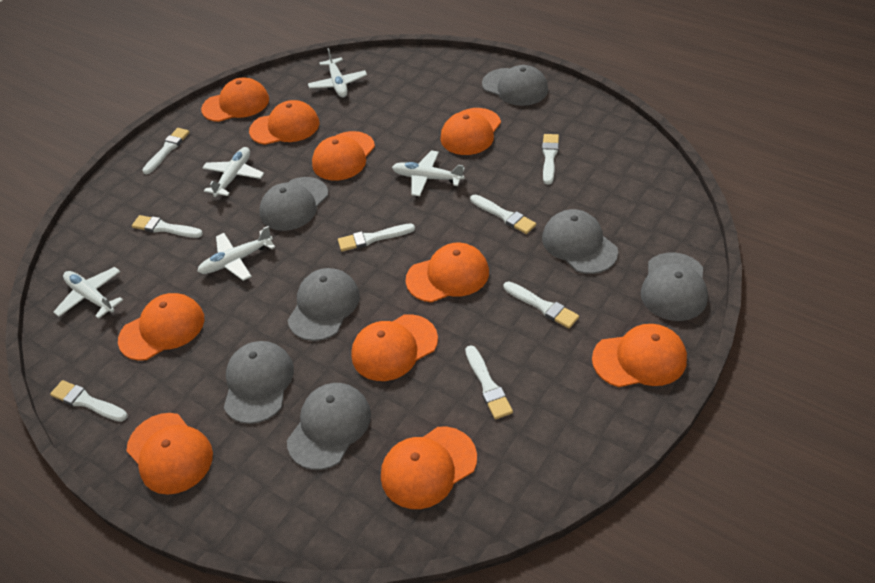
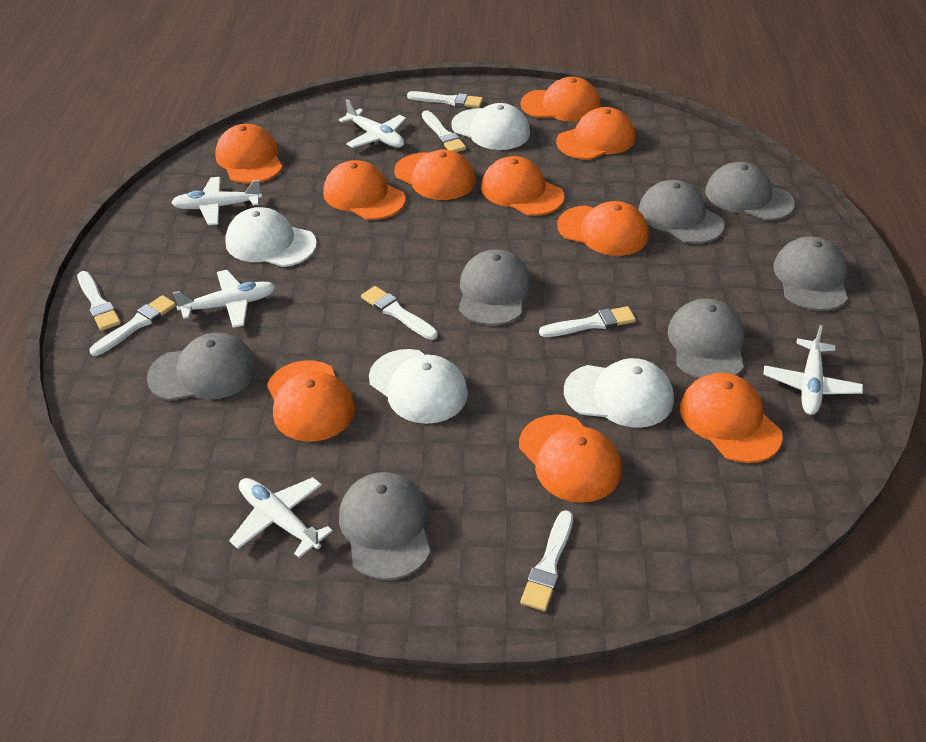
white brush: [50,380,127,422] [132,215,203,238] [143,128,190,174] [338,223,415,251] [465,345,513,419] [470,194,536,234] [504,282,579,328] [542,134,559,185] = 8 -> [77,271,121,331] [90,295,176,356] [361,286,438,340] [407,91,483,108] [422,110,466,152] [521,510,573,611] [539,306,636,337] = 7
white cap: none = 0 -> [225,207,317,267] [369,349,468,424] [451,103,530,150] [564,358,674,428] = 4

